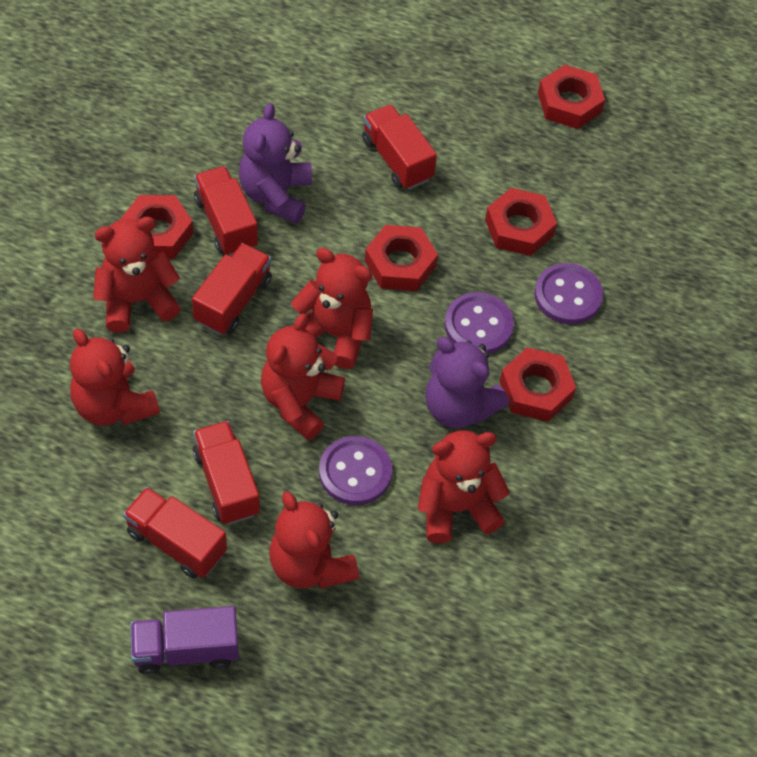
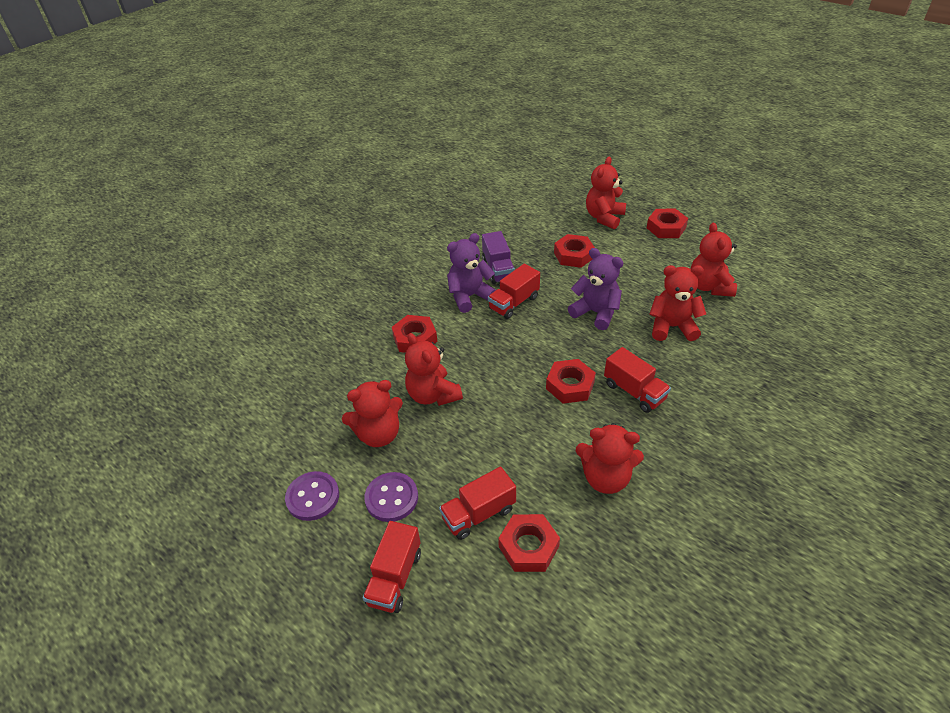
purple button: [319,436,392,505] [444,292,514,354] [534,263,603,324] = 3 -> [285,471,339,521] [364,472,418,522] = 2
red truck: [123,487,227,579] [192,243,272,335] [193,421,260,525] [194,166,258,256] [362,104,437,190] = 5 -> [363,521,421,613] [439,467,516,540] [488,264,540,319] [604,347,671,413] = 4

